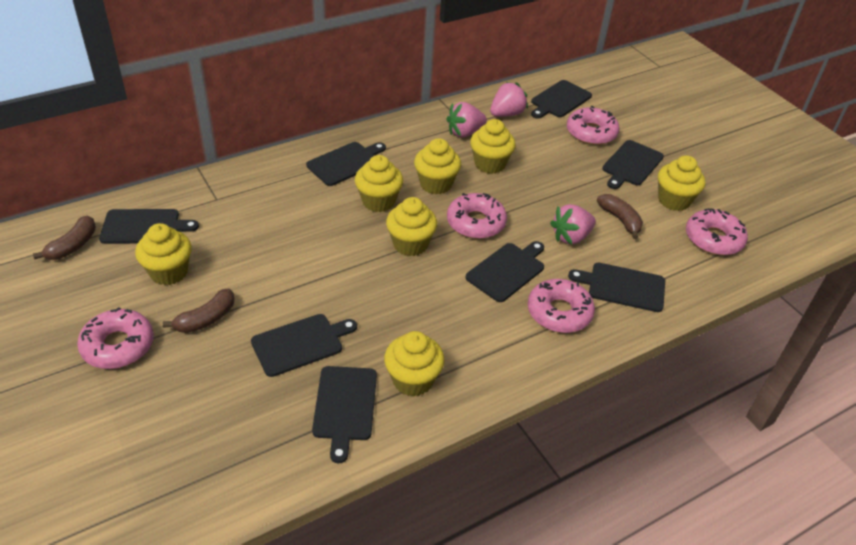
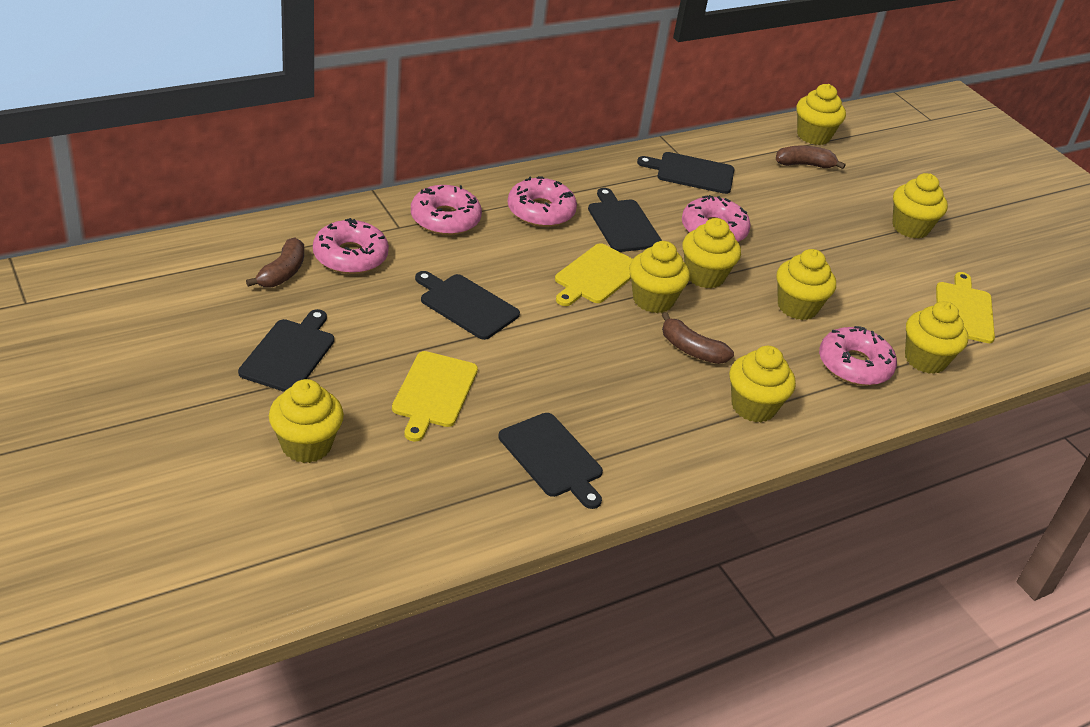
black cutting board: [99,209,199,244] [251,314,357,377] [306,142,386,186] [312,366,377,463] [465,241,544,302] [531,80,592,119] [568,263,665,312] [602,140,664,189] = 8 -> [238,309,334,392] [415,271,520,340] [498,413,603,509] [588,188,662,252] [637,152,735,194] = 5
pink strawberry: [446,102,487,138] [490,82,528,117] [550,204,596,245] = 3 -> none = 0
yellow cupcake: [135,223,192,285] [355,155,403,212] [384,331,445,397] [386,197,437,256] [414,138,461,194] [470,119,516,174] [658,155,706,211] = 7 -> [269,379,344,463] [629,241,690,313] [683,218,741,288] [729,346,796,422] [777,249,836,320] [796,84,846,145] [892,173,948,239] [905,301,968,374] = 8
yellow cutting board: none = 0 -> [392,351,478,442] [555,243,633,306] [936,272,995,343] = 3

